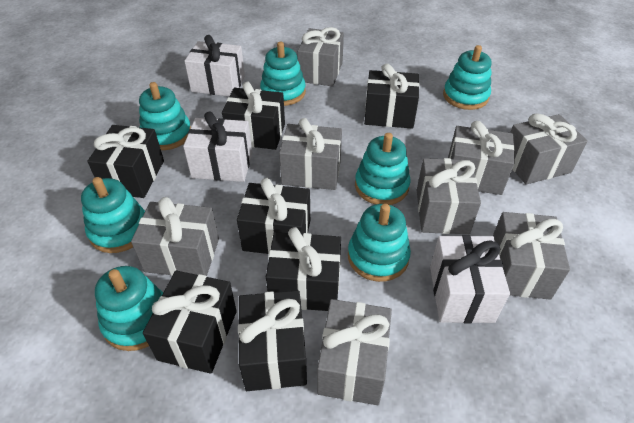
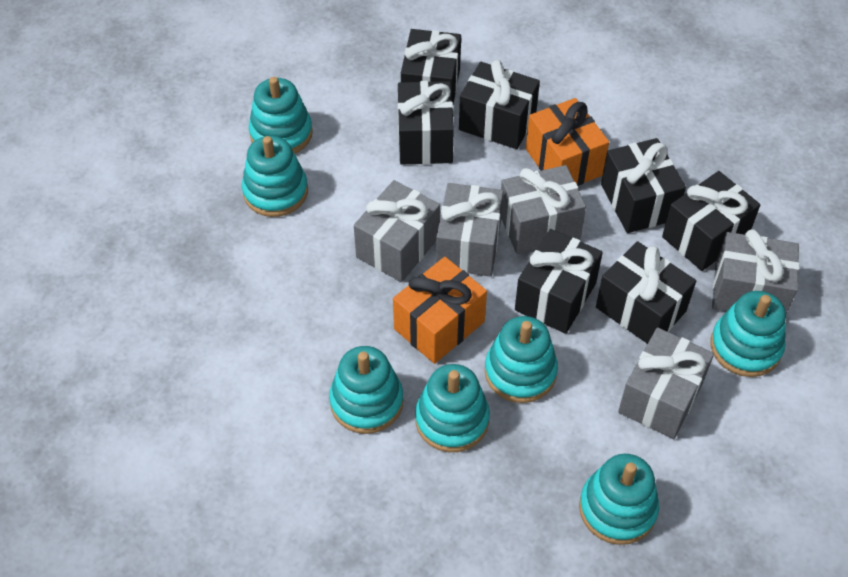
grey gift: [131,197,219,276] [279,118,342,190] [297,27,344,86] [317,299,392,405] [417,158,481,234] [448,121,515,195] [493,212,570,300] [510,113,588,185] = 8 -> [354,180,440,282] [436,183,504,277] [501,165,586,254] [618,327,714,439] [712,229,799,314] = 5
orange gift: none = 0 -> [393,257,487,364] [526,98,609,186] = 2
white gift: [183,112,252,182] [184,35,245,96] [430,235,510,323] = 3 -> none = 0

